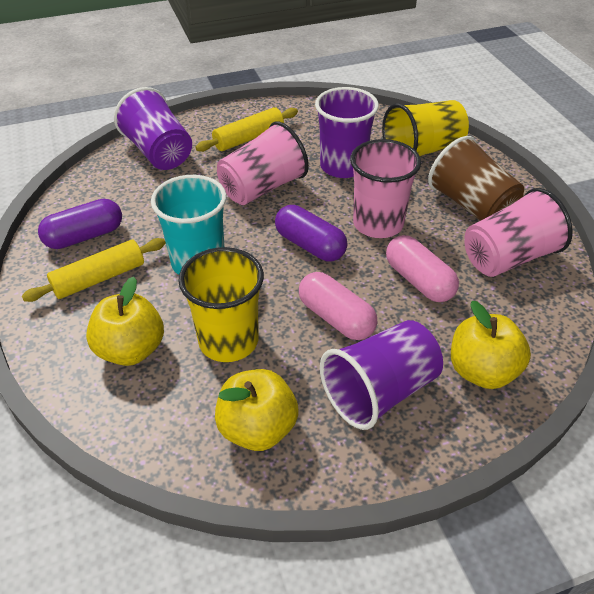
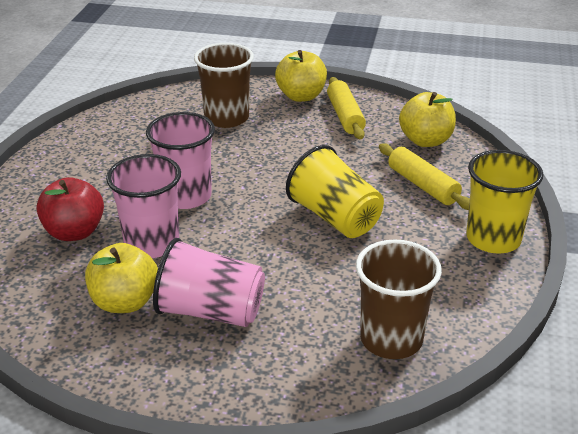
brown cup: [428,136,524,221] = 1 -> [194,43,254,128] [356,239,442,359] = 2
pink capsule: [299,272,377,340] [386,235,459,302] = 2 -> none = 0
purple capsule: [38,199,122,249] [275,205,347,261] = 2 -> none = 0
purple cup: [114,87,192,170] [315,87,379,178] [320,320,443,430] = 3 -> none = 0
red apple: none = 0 -> [36,177,104,241] = 1
turquoise cup: [151,175,227,275] = 1 -> none = 0

